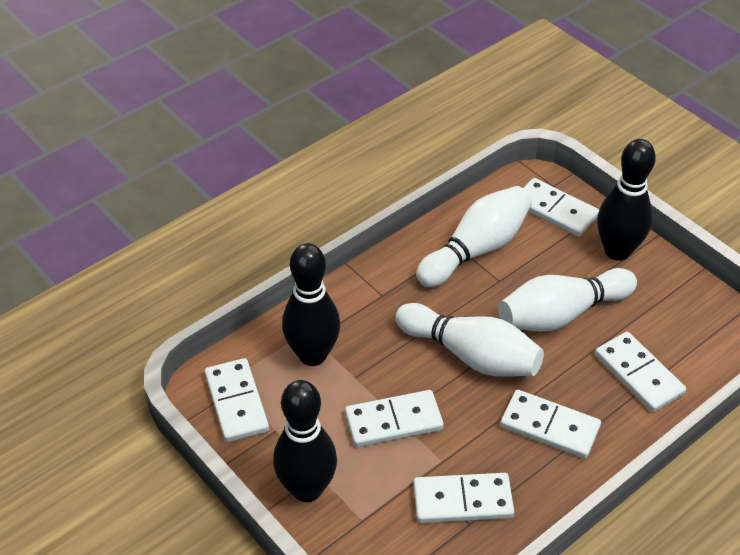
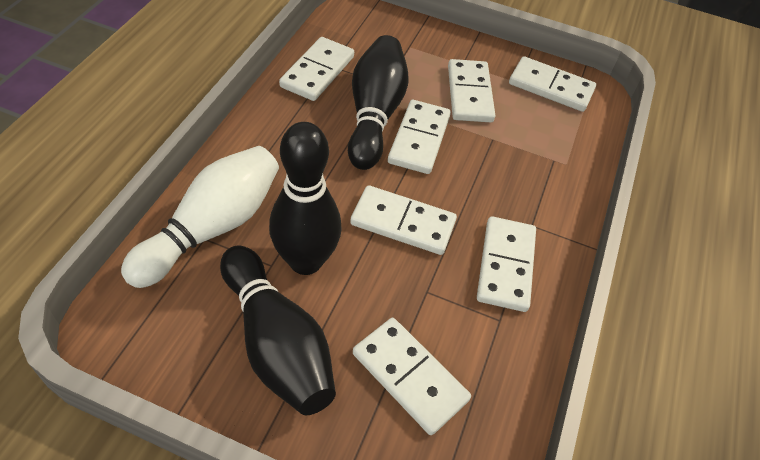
white bowling pin: [395,303,544,377] [416,186,532,287] [498,268,637,332] = 3 -> [121,146,279,288] = 1
white domino: [205,358,269,442] [345,390,444,447] [414,473,514,523] [500,390,601,459] [523,178,599,237] [595,332,686,412] = 6 -> [279,37,354,101] [350,185,457,255] [353,318,471,435] [388,100,451,174] [448,59,495,122] [477,216,536,312] [509,56,596,112] = 7

